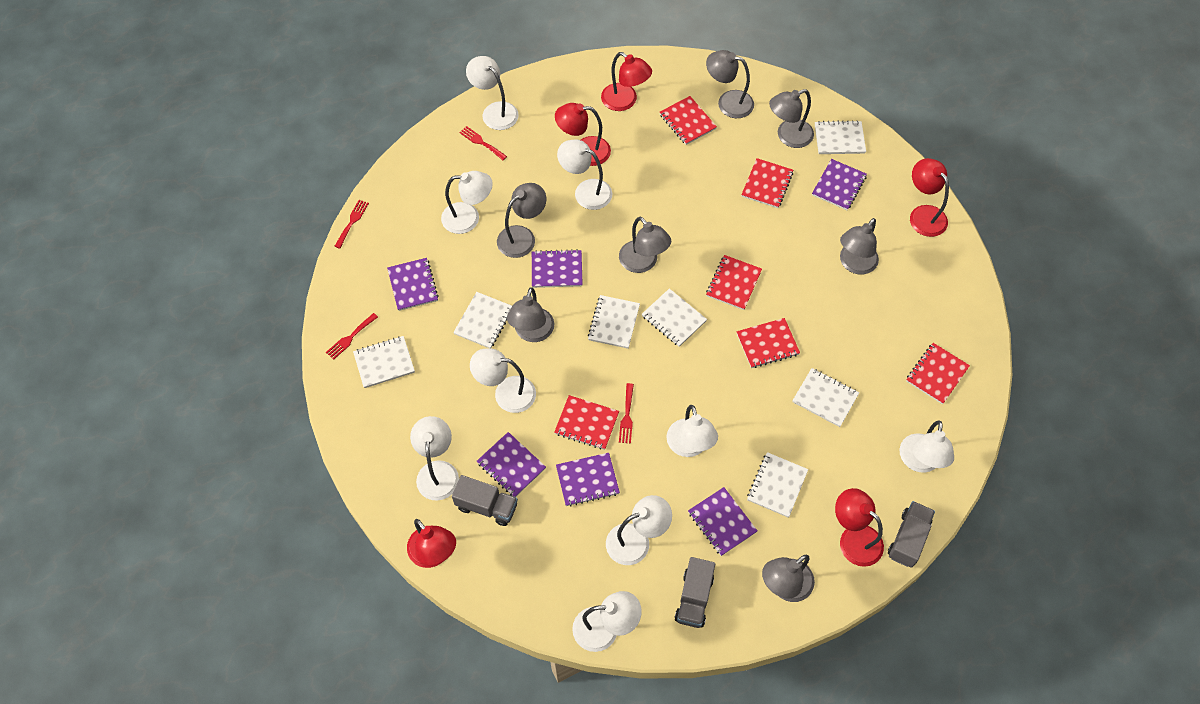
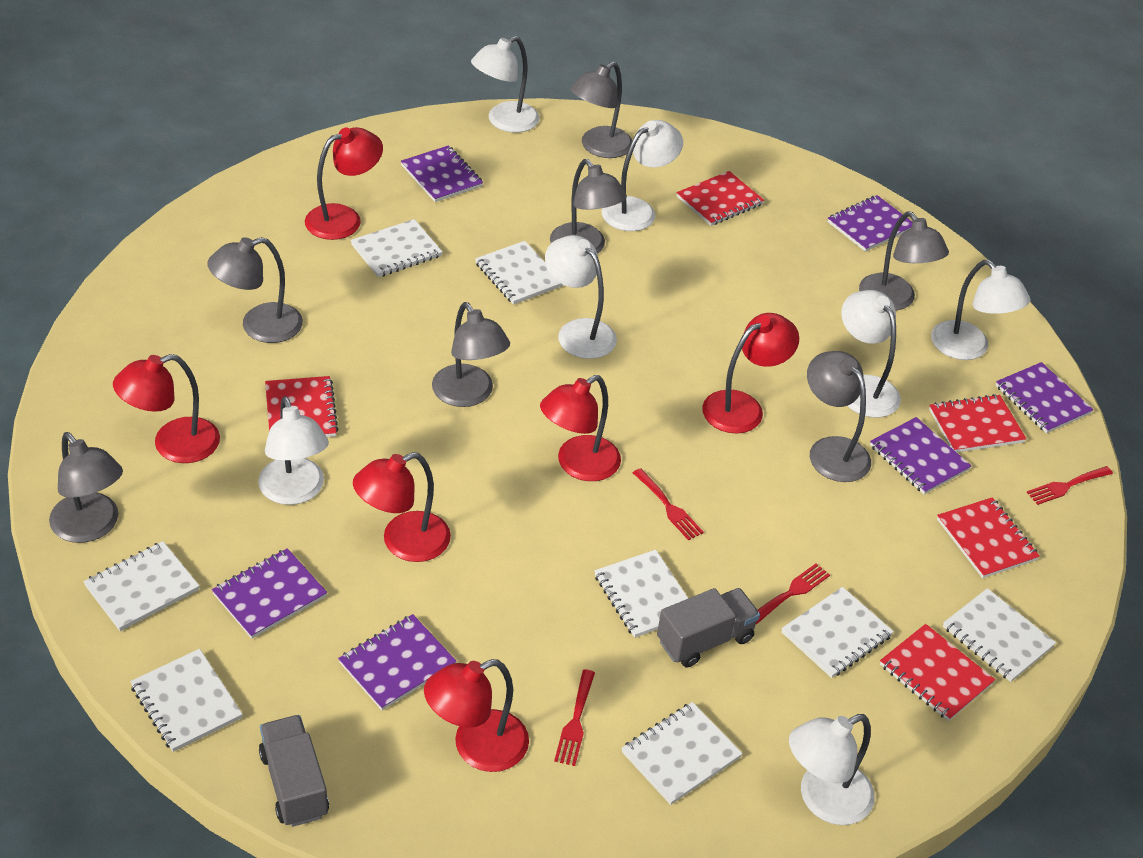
grey truck: [452,475,518,526] [675,557,715,628] [888,501,935,568] = 3 -> [259,715,329,827] [657,588,760,667] = 2
red lamp: [407,519,456,568] [555,103,611,166] [601,52,652,111] [835,488,884,567] [910,158,949,237] = 5 -> [113,354,220,463] [305,127,383,240] [353,452,451,562] [424,659,529,772] [540,375,621,481] [702,313,799,434] = 6
red notebook: [554,395,619,450] [660,96,717,145] [706,255,762,310] [737,318,800,368] [741,158,793,208] [906,343,970,404] = 6 -> [265,376,338,437] [677,171,764,226] [880,624,995,721] [929,394,1027,452] [937,497,1040,578] = 5
white lamp: [410,416,459,501] [441,171,493,234] [466,56,519,130] [470,348,536,413] [557,139,612,210] [572,591,642,652] [606,495,672,565] [667,405,718,457] [900,421,954,473] = 9 -> [258,396,329,505] [471,36,539,133] [545,235,617,359] [602,120,683,231] [789,714,875,825] [841,290,901,418] [931,260,1030,360] = 7
white notebook: [353,336,415,388] [453,292,512,348] [588,295,640,349] [642,288,707,347] [747,452,808,518] [792,368,859,427] [815,120,866,154] = 7 -> [83,541,200,631] [130,649,243,752] [351,219,442,277] [475,241,563,305] [595,550,688,638] [621,702,743,805] [781,587,894,678] [943,588,1056,682] = 8

